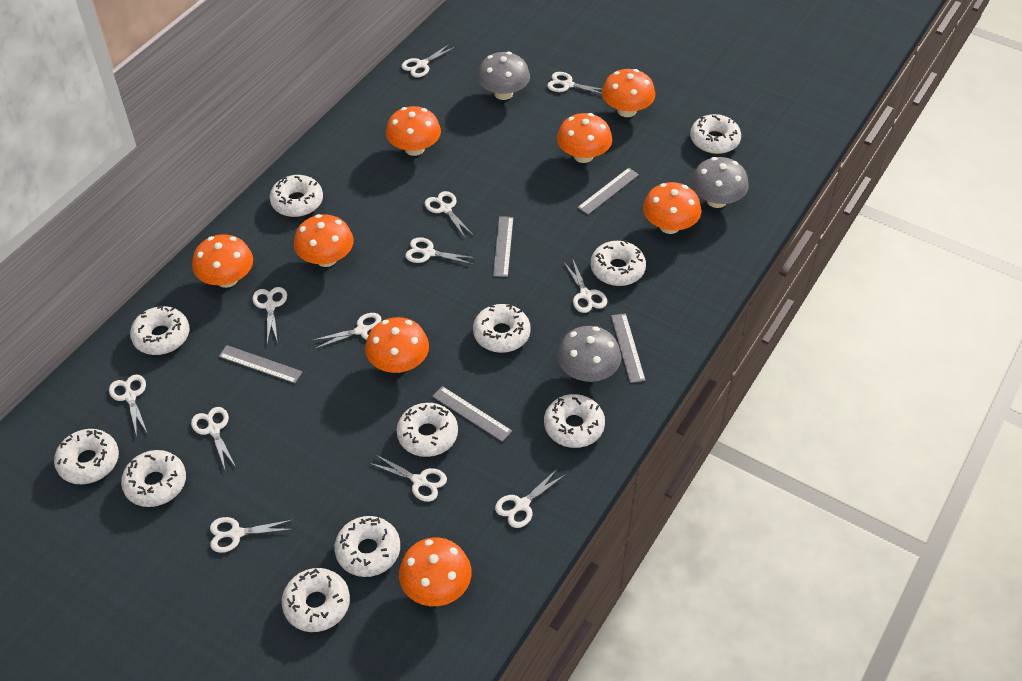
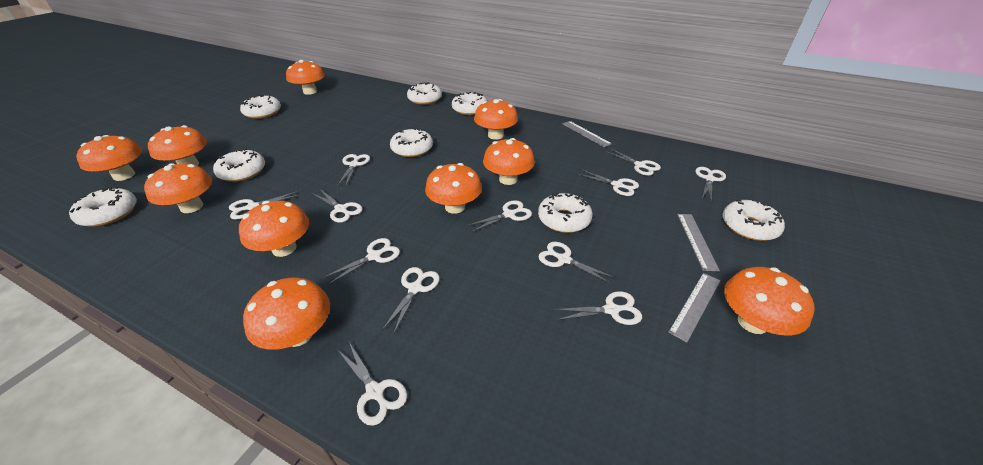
grey mushroom: [477,52,530,100] [557,326,621,382] [691,157,749,208] = 3 -> none = 0
grey ruler: [219,345,303,383] [432,386,512,442] [493,216,513,277] [577,168,639,215] [611,313,645,383] = 5 -> [562,121,612,147] [668,273,720,343] [677,214,720,271] = 3
orange mushroom: [192,234,253,288] [294,214,354,267] [365,317,429,373] [386,106,441,156] [399,537,472,606] [557,113,612,163] [602,69,655,117] [643,182,701,234] = 8 -> [76,135,142,181] [144,163,212,213] [148,125,207,166] [239,201,309,257] [243,278,330,350] [286,60,325,95] [425,163,482,214] [474,99,518,140] [483,138,535,185] [724,267,815,336] = 10
white donut: [54,429,119,484] [121,450,186,507] [130,306,190,355] [270,175,323,217] [282,568,350,632] [334,516,400,577] [397,403,458,457] [473,304,531,353] [544,394,605,448] [591,240,646,286] [690,114,741,154] = 11 -> [69,187,137,227] [213,148,265,182] [240,94,281,119] [390,128,433,157] [407,82,442,105] [452,92,487,115] [538,193,593,233] [722,199,785,241] = 8

